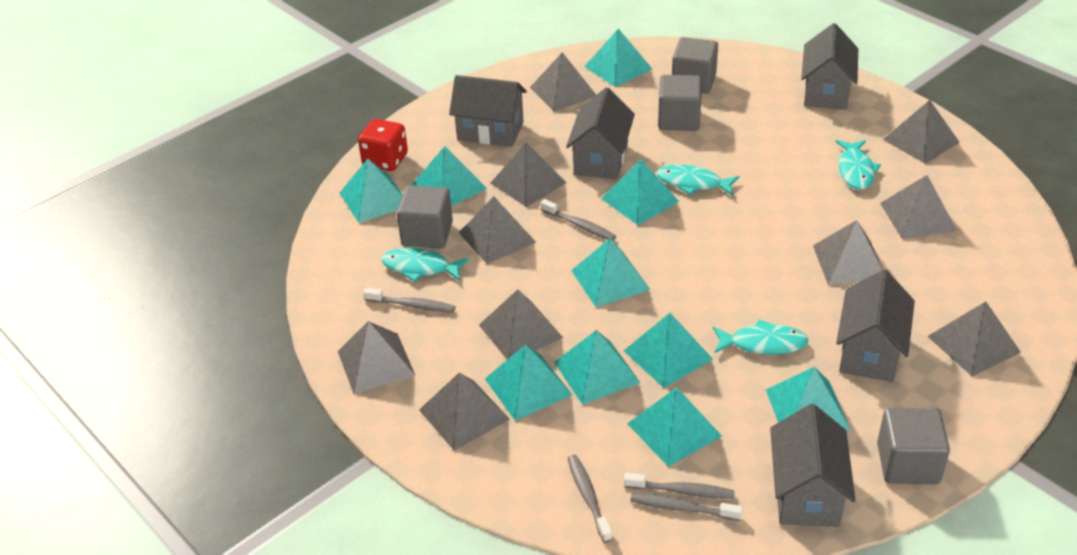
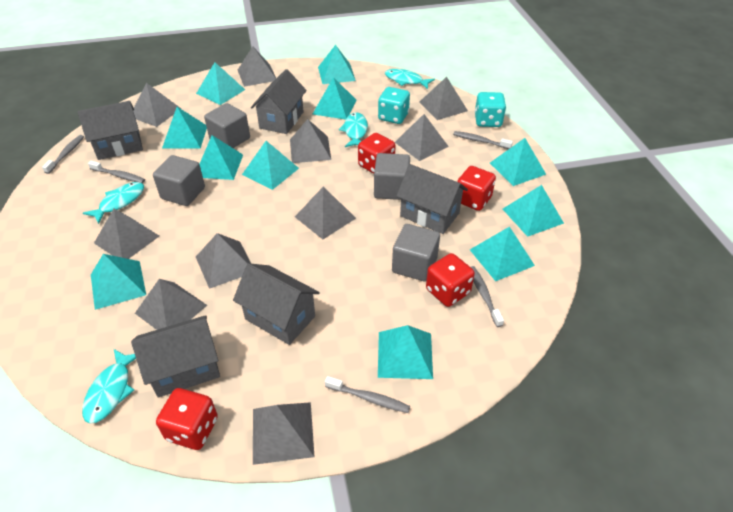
red dice: [358,119,408,171] = 1 -> [156,388,218,450] [358,133,396,174] [426,253,475,307] [457,166,496,211] = 4
turquoise dice: none = 0 -> [378,87,410,124] [475,92,506,127] = 2
turquoise pyramid: [340,159,403,223] [412,146,487,206] [485,344,572,421] [554,330,640,405] [571,238,650,307] [584,28,652,87] [601,159,679,225] [624,313,713,388] [627,387,722,467] [766,367,851,431] = 10 -> [91,254,146,310] [162,107,207,149] [196,62,245,105] [200,135,243,180] [242,141,299,190] [313,77,357,119] [318,45,356,84] [378,325,433,379] [470,226,535,281] [490,138,546,186] [503,185,564,237] = 11

